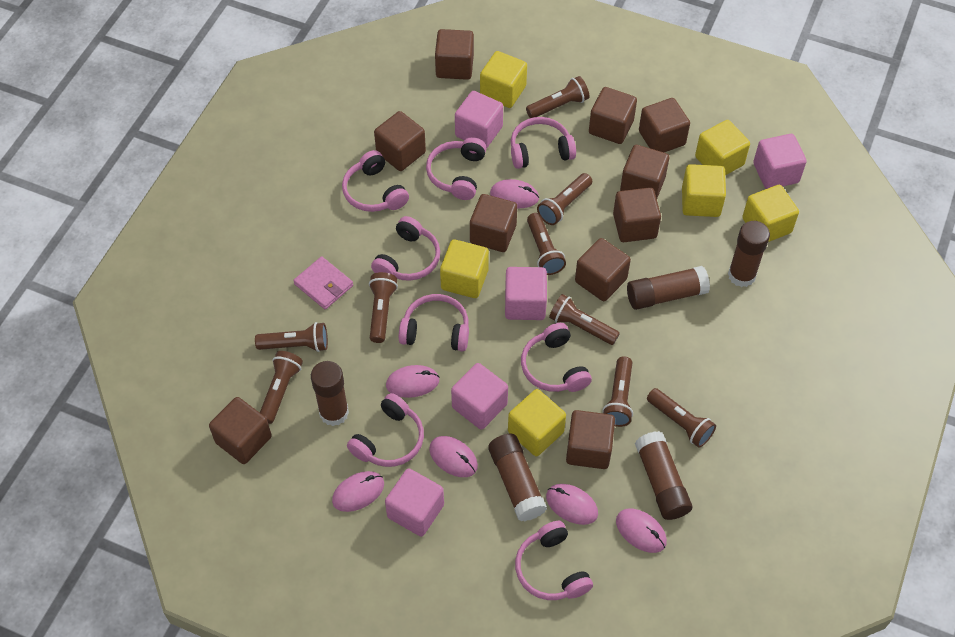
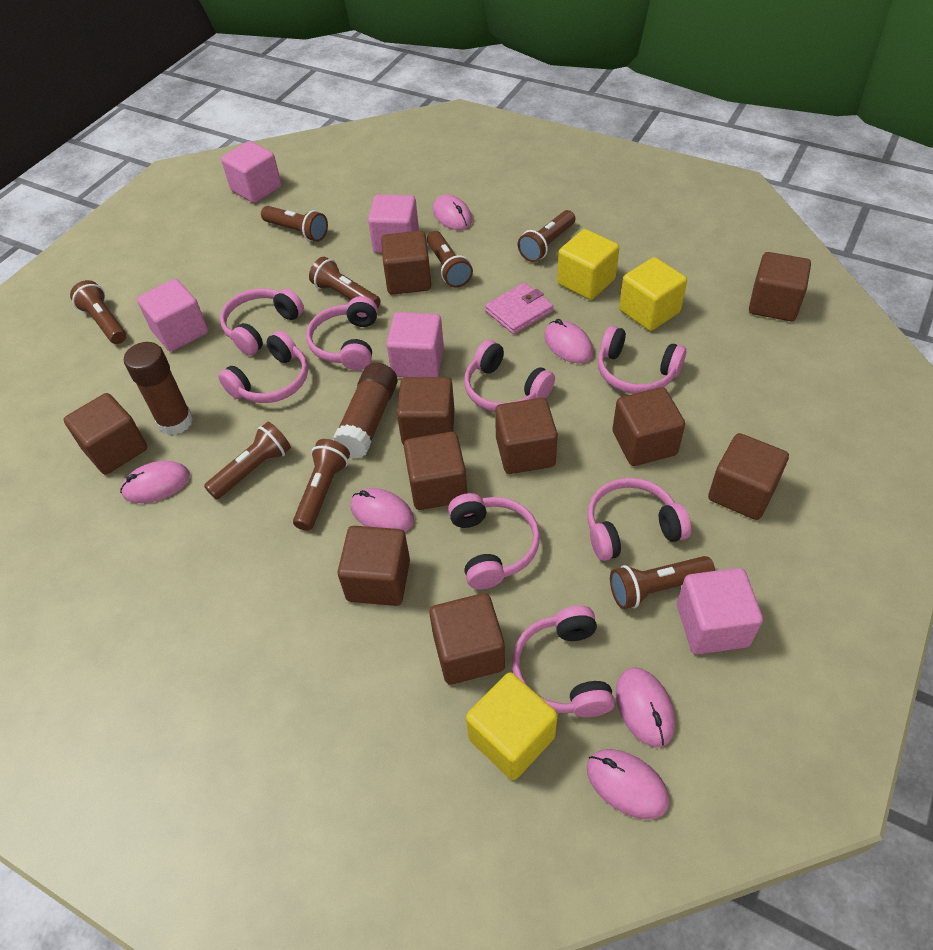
brown flashlight: [255,322,328,352] [260,351,303,424] [369,272,398,343] [526,76,589,118] [527,213,566,275] [537,173,592,225] [549,294,620,345] [602,356,633,427] [647,388,716,448] = 9 -> [70,280,126,344] [204,422,291,499] [261,206,328,242] [293,439,350,531] [309,257,381,308] [427,231,473,288] [518,210,575,262] [610,556,715,609] = 8
brown glue stick: [311,361,349,426] [488,433,547,521] [627,266,710,310] [635,431,692,520] [728,221,770,287] = 5 -> [124,342,193,435] [333,363,398,458] = 2
yellow cube: [440,239,489,298] [480,51,527,108] [508,389,566,456] [682,164,726,217] [695,120,750,175] [742,185,799,242] = 6 -> [466,673,558,780] [557,229,619,300] [619,257,687,331] = 3

